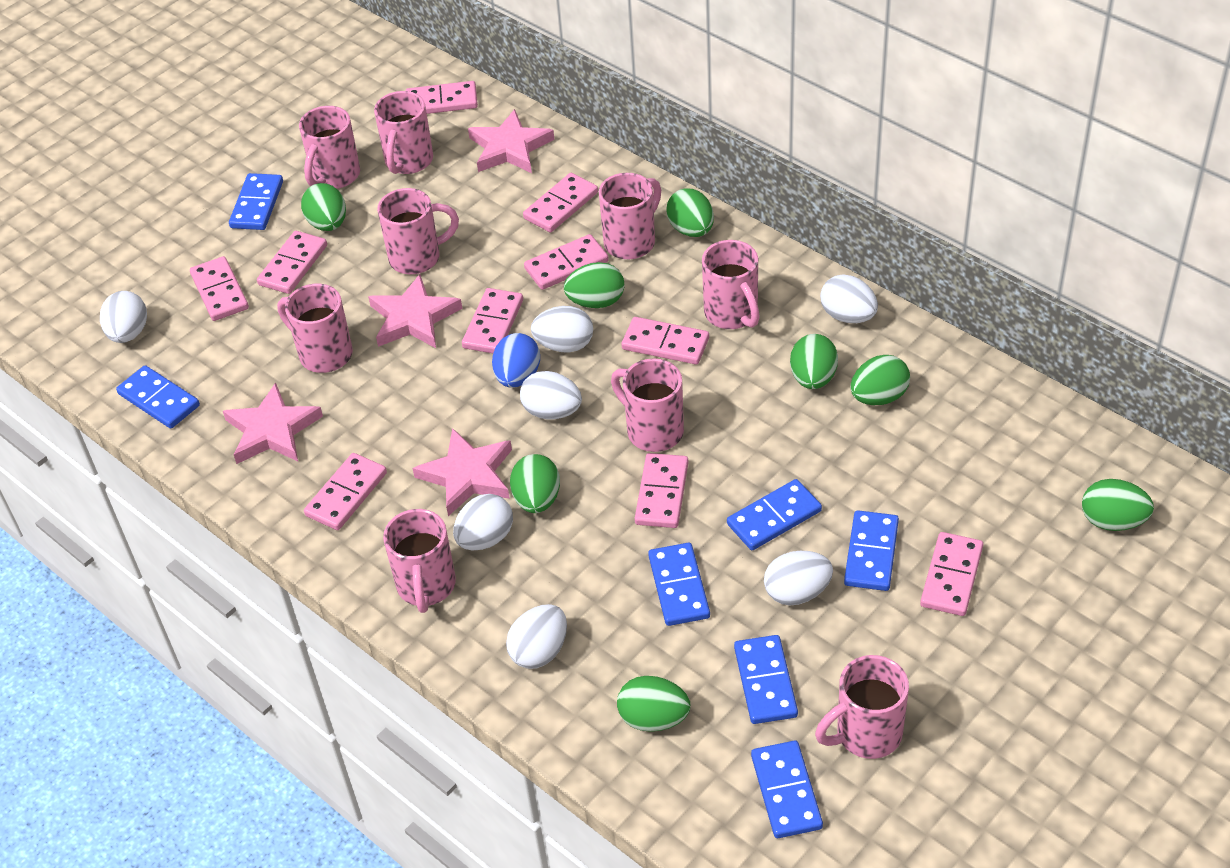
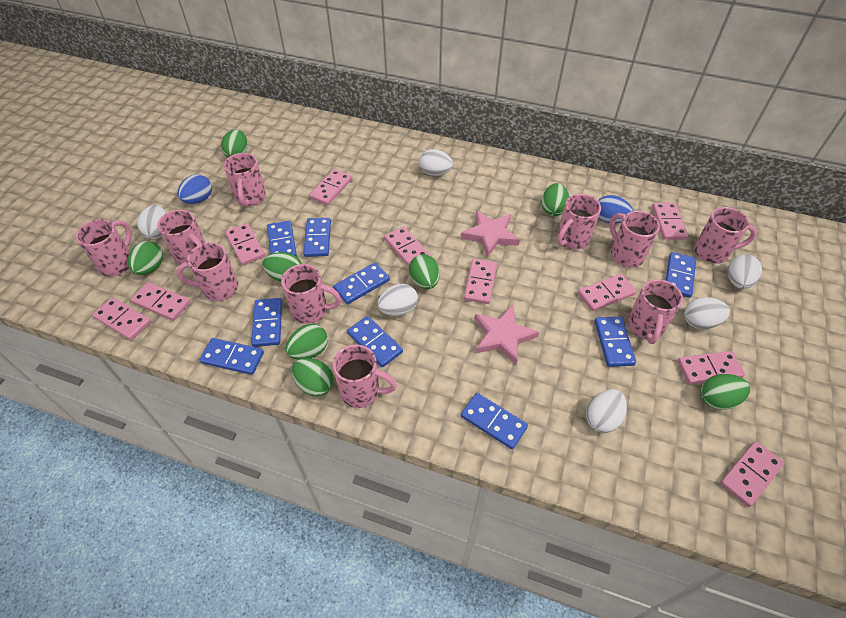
blue domino: [116,365,200,429] [229,173,283,230] [648,543,710,626] [727,479,822,550] [734,635,798,724] [751,741,823,838] [844,510,899,591] = 7 -> [199,338,264,375] [251,298,282,347] [267,221,297,257] [303,218,331,257] [333,262,390,304] [347,316,403,367] [461,393,528,449] [595,316,636,367] [666,252,696,298] = 9
blue egg: [492,333,540,388] = 1 -> [178,174,212,204] [598,195,633,223] = 2
pink mug: [277,283,353,373] [299,106,360,189] [374,91,433,174] [377,188,459,274] [383,509,456,613] [599,173,661,259] [611,359,684,452] [702,240,760,329] [815,655,909,759] = 9 -> [76,219,132,276] [157,210,205,265] [176,243,238,301] [224,153,266,207] [281,264,341,324] [333,345,397,408] [557,194,601,250] [609,211,660,268] [627,279,683,344] [694,207,757,264] = 10
pink star: [223,383,323,464] [368,274,462,348] [413,428,512,516] [468,109,555,173] = 4 -> [461,210,520,258] [474,305,539,365] = 2
white egg: [100,291,147,343] [453,494,513,551] [506,604,567,669] [520,371,582,419] [531,306,593,352] [764,551,833,605] [820,274,878,323] = 7 -> [137,205,166,239] [378,284,418,316] [419,149,453,176] [586,389,627,433] [684,297,730,329] [727,254,762,289] = 6

